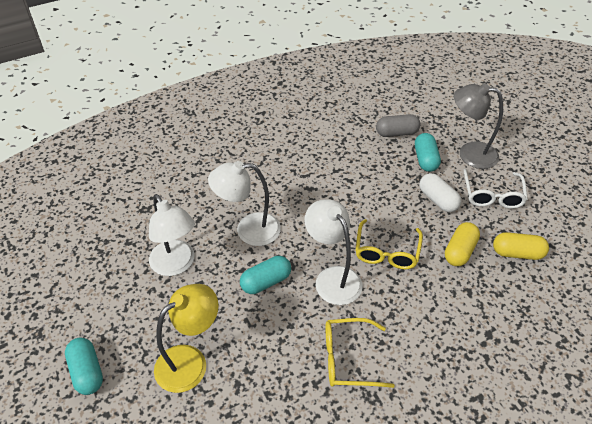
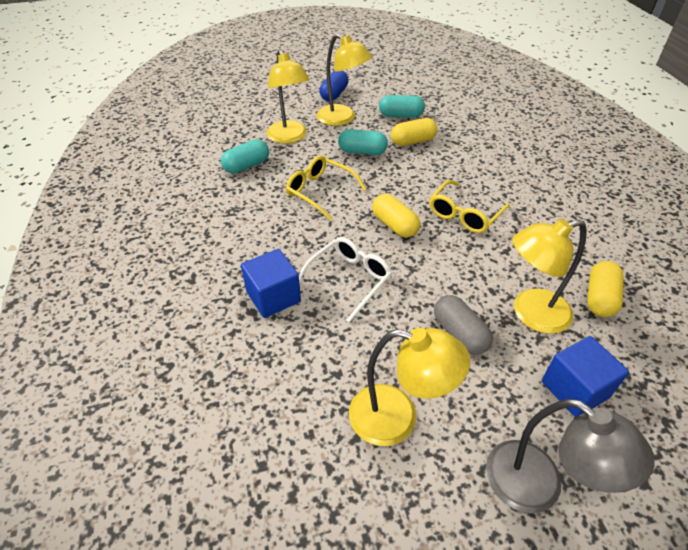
blue capsule: none = 0 -> [320,71,349,101] = 1
blue cube: none = 0 -> [241,249,301,318] [542,336,629,417] = 2
white capsule: [420,173,461,212] = 1 -> none = 0
white lamp: [149,194,195,276] [208,161,281,246] [304,199,363,305] = 3 -> none = 0
yellow capsule: [445,222,480,266] [493,232,549,260] = 2 -> [372,194,420,238] [391,118,437,146] [587,261,624,317] = 3
yellow lamp: [154,284,219,393] = 1 -> [267,49,310,143] [317,33,372,126] [349,328,470,446] [513,219,587,334] = 4

